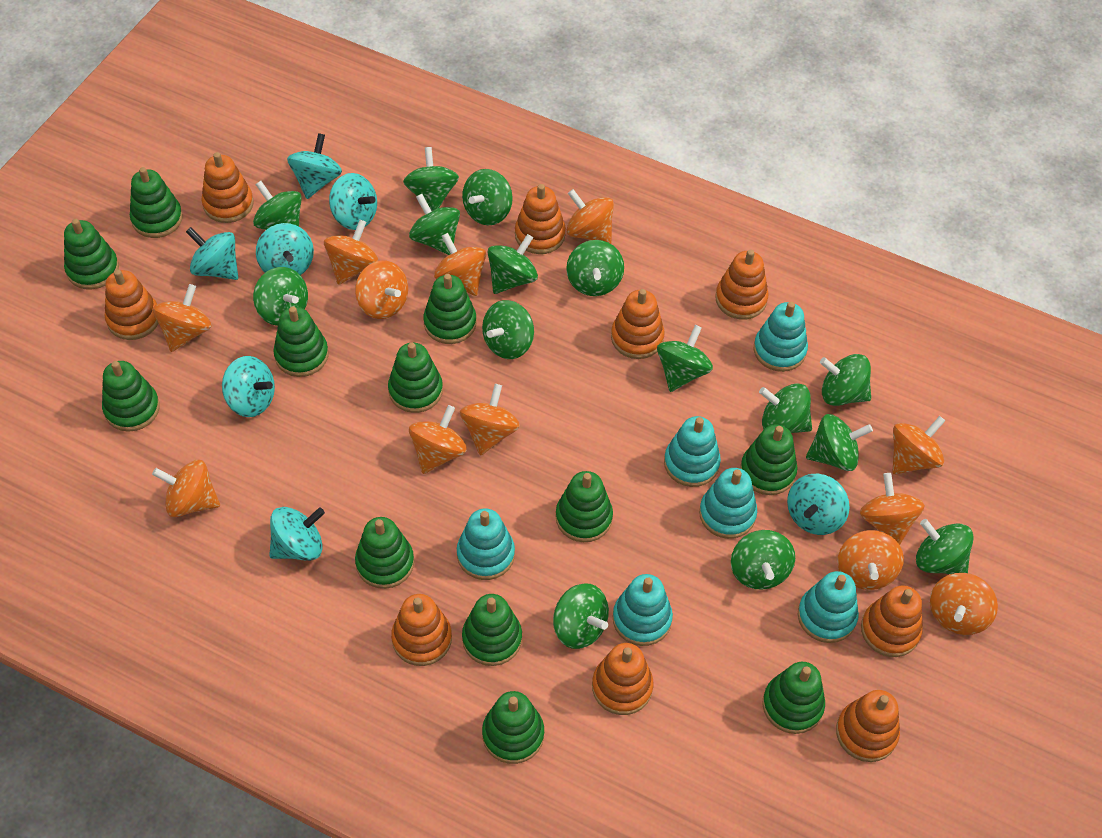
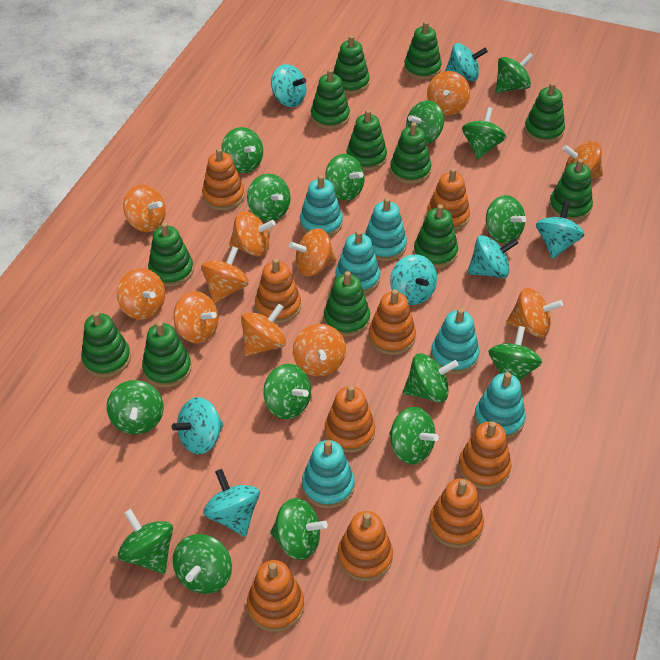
orange spinning top: [152,460,220,517] [153,284,212,352] [324,220,378,285] [355,261,408,319] [409,405,467,474] [434,233,486,296] [460,384,520,456] [567,189,614,244] [838,530,904,590] [860,473,925,545] [892,416,945,474] [930,573,998,635] = 12 -> [117,268,165,320] [123,184,166,232] [174,291,218,344] [201,246,249,304] [229,211,275,257] [241,304,286,356] [289,228,337,276] [293,324,346,376] [427,71,470,115] [506,288,563,338] [562,141,603,178] = 11

